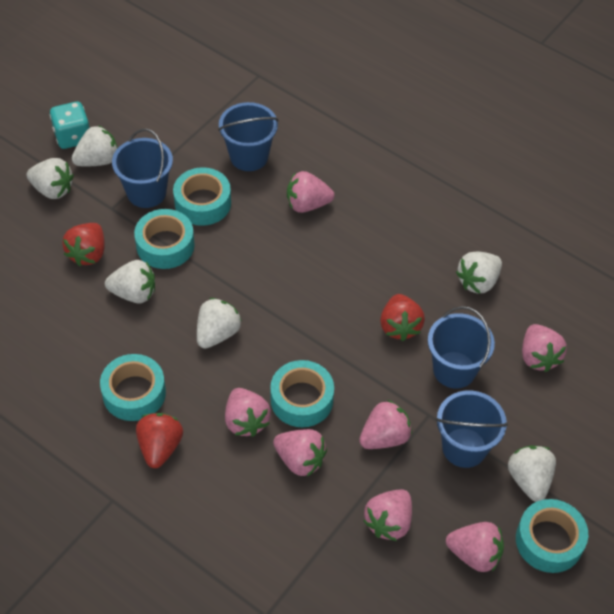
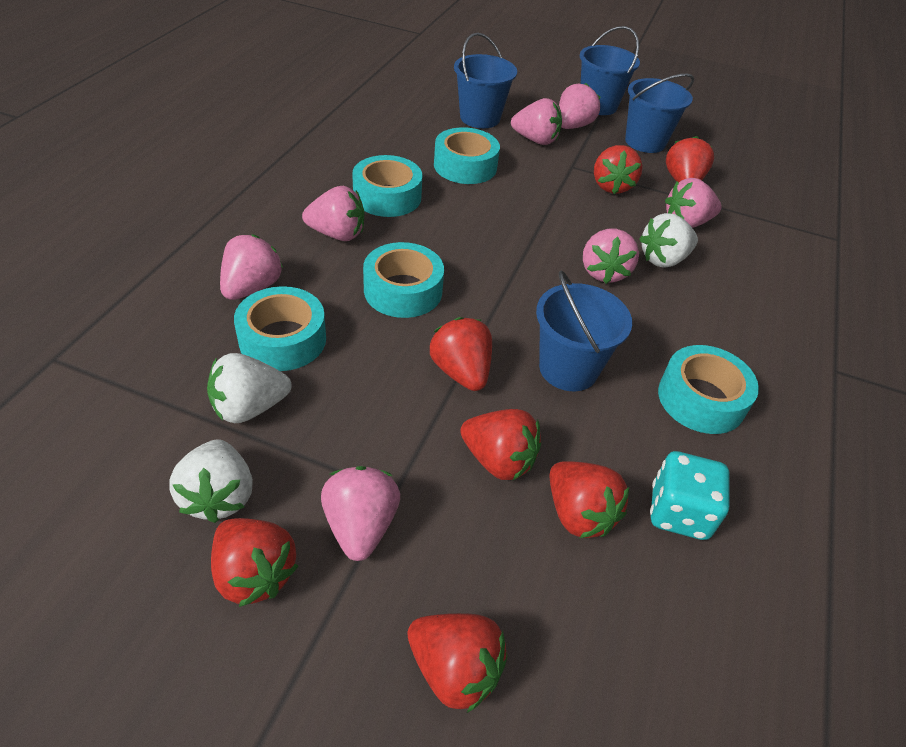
red strawberry: [62,223,105,266] [136,413,183,468] [380,294,425,341] = 3 -> [211,518,298,607] [407,613,507,713] [430,317,492,391] [460,409,541,480] [549,461,629,538] [594,145,643,194] [666,136,714,182] = 7
white strawberry: [27,158,74,199] [72,125,118,166] [105,260,155,304] [197,298,242,349] [456,252,502,294] [508,446,556,502] = 6 -> [169,439,253,523] [207,353,292,423] [639,213,698,268] = 3

